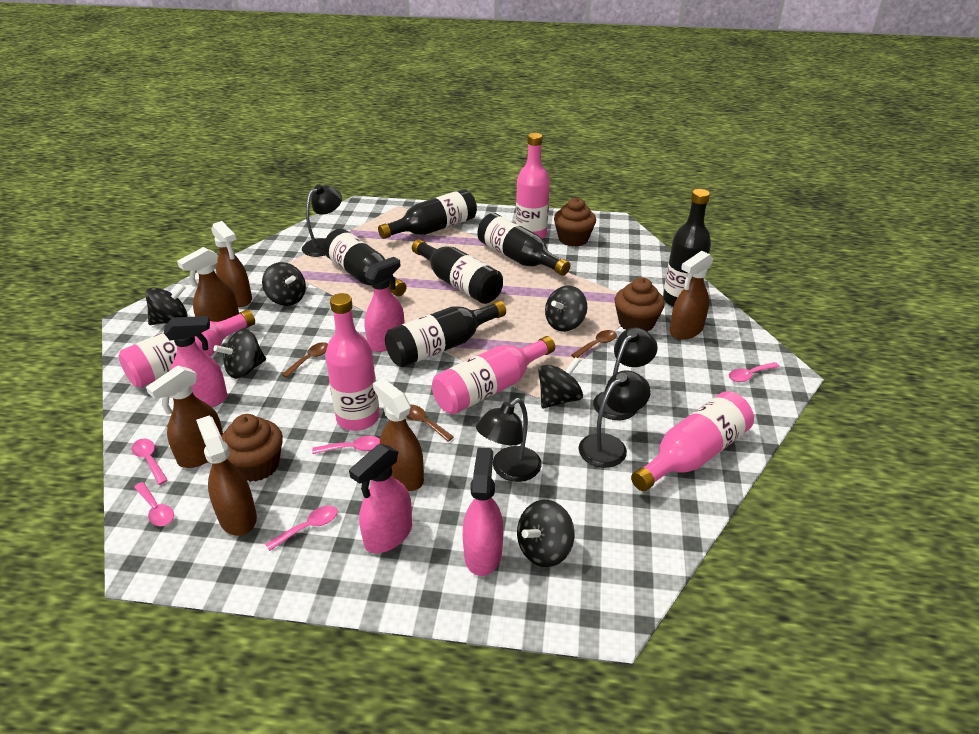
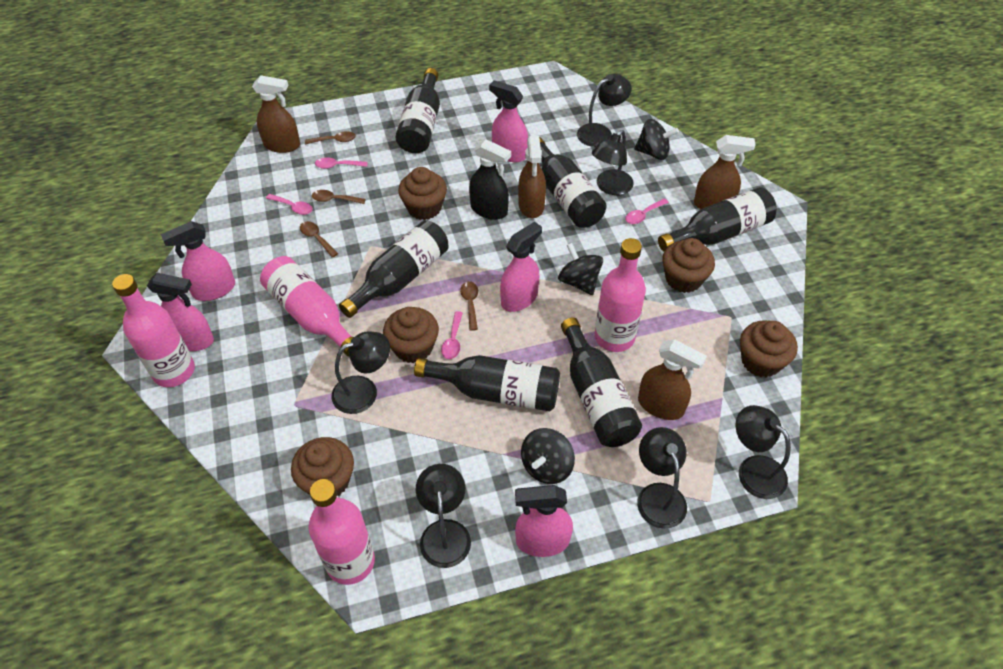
black lamp: [302,185,342,257] [476,398,542,482] [578,370,651,468] [593,328,657,420] = 4 -> [331,331,390,414] [416,464,471,568] [577,74,632,147] [592,130,634,195] [637,427,687,529] [736,405,791,499] = 6
black spinning top: [145,284,188,325] [214,329,266,379] [262,262,306,306] [517,500,575,567] [538,357,583,408] [545,285,587,332] = 6 -> [521,428,575,484] [558,243,603,295] [634,119,679,160] = 3
black spray bottle: none = 0 -> [469,139,511,220] = 1
brown cupcake: [221,414,283,482] [554,198,596,247] [615,277,665,332] = 3 -> [291,437,354,496] [383,307,439,363] [398,167,447,220] [662,238,715,293] [740,320,798,377] = 5
brown spoon: [282,342,328,378] [406,405,454,441] [571,330,617,358] = 3 -> [300,221,338,257] [305,131,356,144] [312,190,366,204] [460,281,478,331] = 4
brown spray bottle: [146,366,223,468] [177,247,239,322] [196,416,257,536] [211,221,252,307] [373,378,424,491] [670,251,713,340] = 6 -> [252,75,300,153] [518,136,546,218] [638,339,707,420] [694,135,756,209] = 4
pink bottle: [118,309,255,388] [325,293,380,431] [432,336,555,415] [516,133,550,239] [631,391,754,491] = 5 -> [112,274,195,387] [260,256,353,357] [308,479,375,585] [594,238,646,352] = 4
pink spoon: [132,439,168,485] [134,482,174,526] [265,506,338,551] [312,436,380,454] [729,362,780,382] = 5 -> [266,194,312,215] [315,157,368,169] [441,311,463,359] [625,198,669,224] = 4
pink spray bottle: [164,316,228,407] [349,444,412,554] [365,257,404,352] [463,447,503,576] = 4 -> [147,273,214,351] [161,221,235,301] [489,80,528,162] [500,222,542,312] [515,485,573,557] = 5

